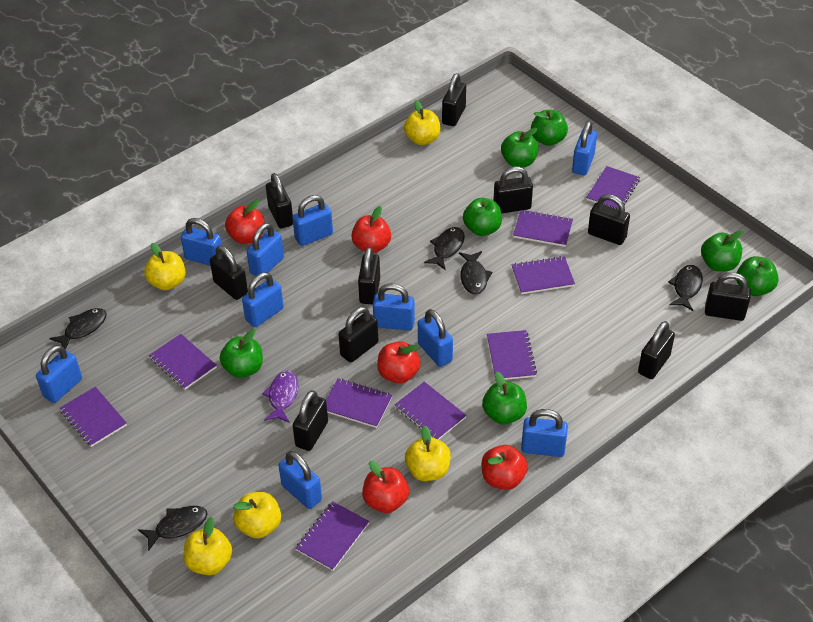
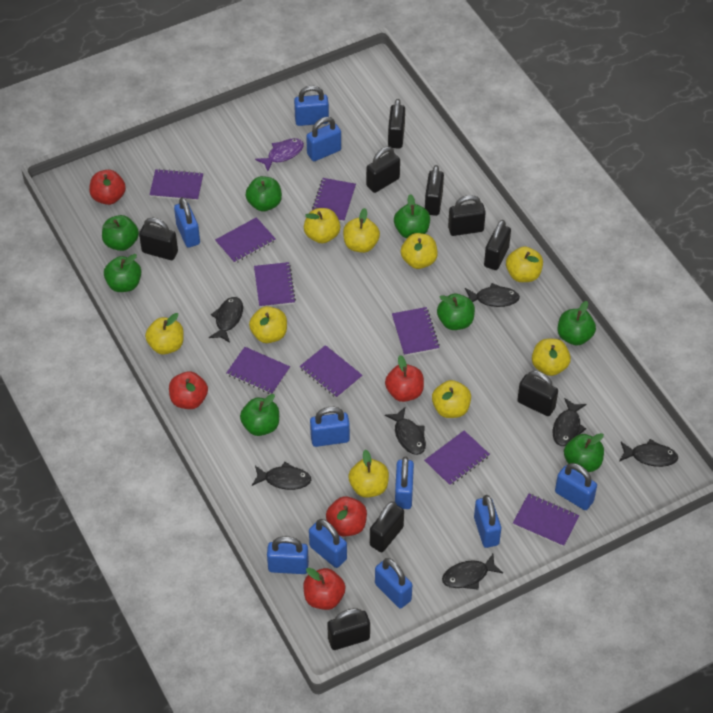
black fish: [49,308,107,350] [138,506,207,551] [424,227,465,270] [459,251,492,295] [668,265,703,311] = 5 -> [209,297,243,343] [252,462,311,490] [385,407,426,455] [442,554,503,590] [465,283,520,307] [553,398,586,446] [619,439,678,467] = 7
black padlock: [210,245,248,300] [266,173,293,228] [293,390,328,451] [338,307,378,363] [358,247,380,304] [442,73,466,126] [493,167,533,213] [588,194,630,245] [638,321,675,379] [705,272,751,321] = 10 -> [139,217,178,260] [327,608,370,650] [366,147,400,193] [370,501,404,552] [388,99,405,149] [425,165,444,216] [448,195,486,236] [484,220,511,270] [517,371,558,416] = 9
green apple: [220,330,263,378] [463,198,502,236] [482,371,527,425] [501,128,538,168] [531,110,568,146] [701,231,744,272] [736,256,778,296] = 7 -> [102,215,139,251] [104,254,141,292] [240,394,279,436] [246,176,282,211] [394,194,430,238] [437,294,475,330] [557,301,596,346] [564,433,604,472] = 8
yellow apple: [144,243,186,290] [184,517,232,575] [233,492,281,538] [404,100,441,145] [405,426,451,481] = 5 -> [145,313,184,355] [249,306,287,343] [304,208,340,244] [343,208,380,253] [348,449,389,498] [401,233,438,269] [432,380,471,418] [506,246,543,282] [532,339,571,376] = 9

